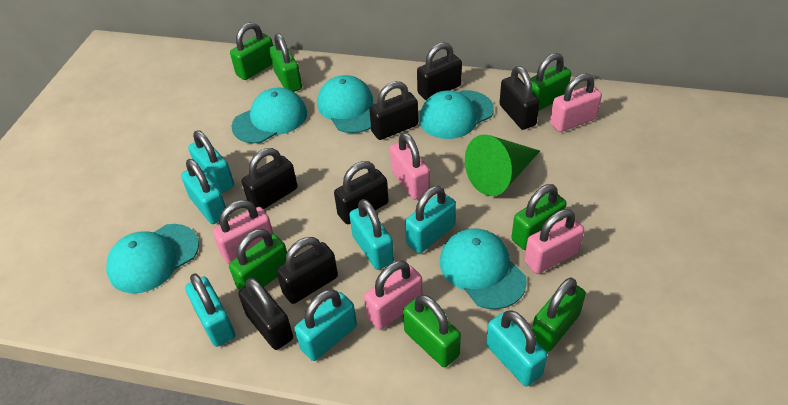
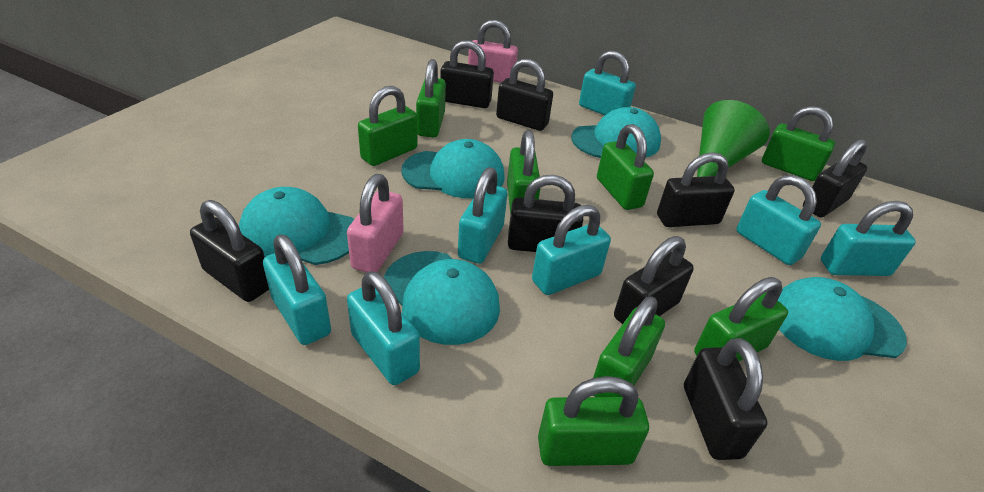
black padlock: [238,278,293,350] [242,148,297,209] [276,237,338,304] [334,161,389,224] [369,81,418,140] [417,42,462,100] [499,66,540,130] = 7 -> [190,200,269,302] [440,40,494,108] [496,59,553,131] [508,175,583,252] [614,236,694,324] [657,152,735,227] [684,338,768,460] [803,139,867,217] = 8
green padlock: [229,229,287,291] [230,22,273,80] [269,33,302,92] [403,294,461,367] [511,184,567,250] [531,53,571,111] [532,277,586,352] = 7 -> [358,86,418,166] [416,59,446,138] [507,130,540,214] [538,376,649,466] [593,296,665,397] [597,124,654,210] [694,277,788,361] [762,106,835,181] = 8
pink padlock: [213,200,273,264] [364,260,423,330] [390,133,430,200] [524,209,584,274] [550,73,602,132] = 5 -> [347,174,404,273] [468,20,518,83] = 2

